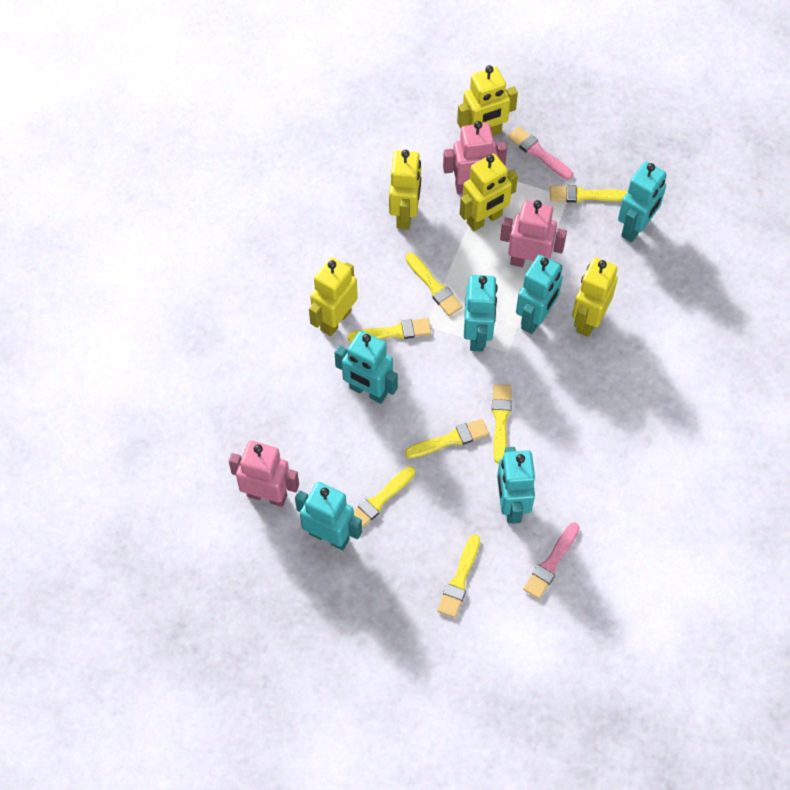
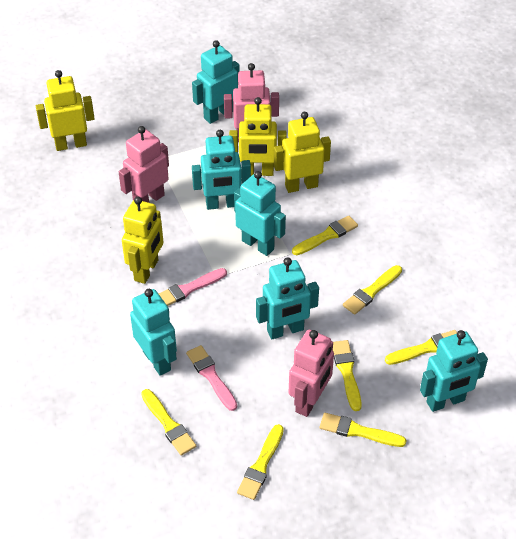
yellow robot: [309,257,358,336] [389,150,421,230] [457,65,518,136] [459,154,518,231] [572,257,618,337] = 5 -> [36,70,95,151] [122,197,163,284] [229,97,287,176] [274,112,331,193] = 4

